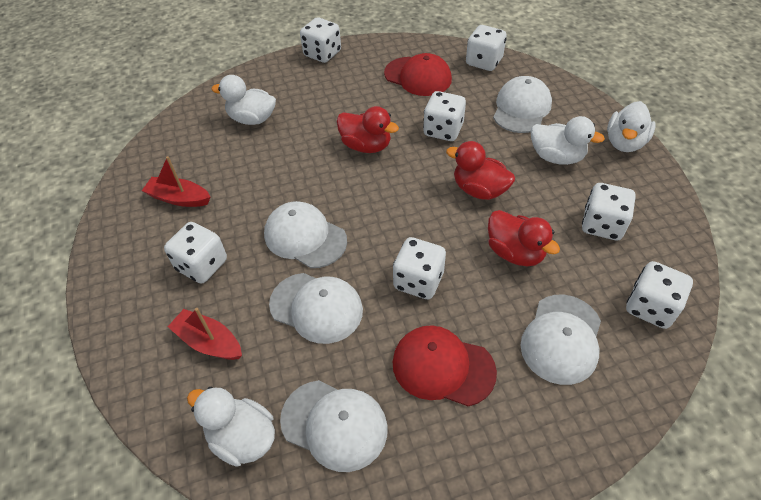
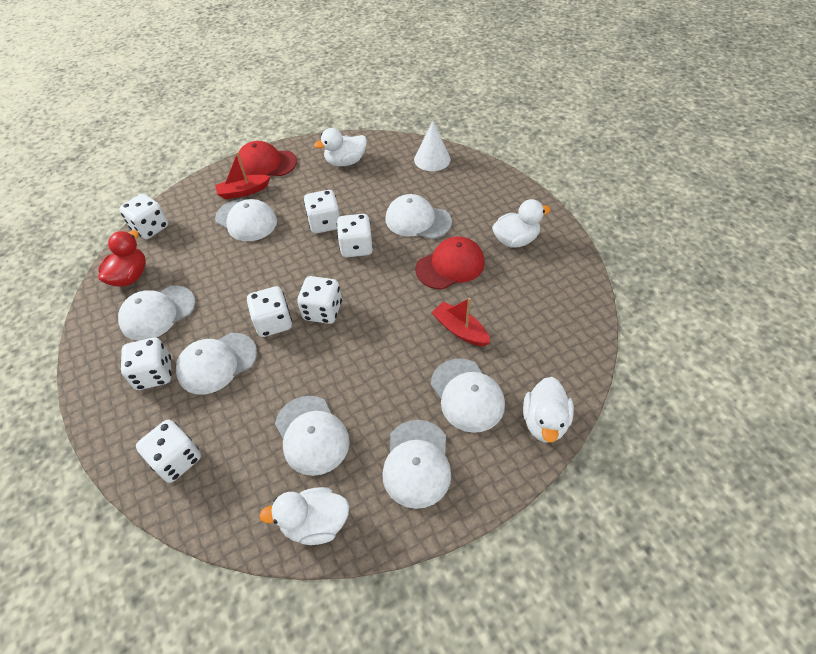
red duck: [337,106,399,153] [446,141,515,200] [488,210,560,266] = 3 -> [98,230,146,287] = 1
white cap: [264,201,347,268] [269,273,363,344] [280,380,388,472] [493,76,552,133] [521,295,601,385] = 5 -> [118,285,195,341] [176,333,257,395] [215,199,277,241] [275,396,350,476] [382,420,451,509] [386,194,452,239] [431,358,505,433] = 7
white cone: none = 0 -> [414,121,451,171] = 1

